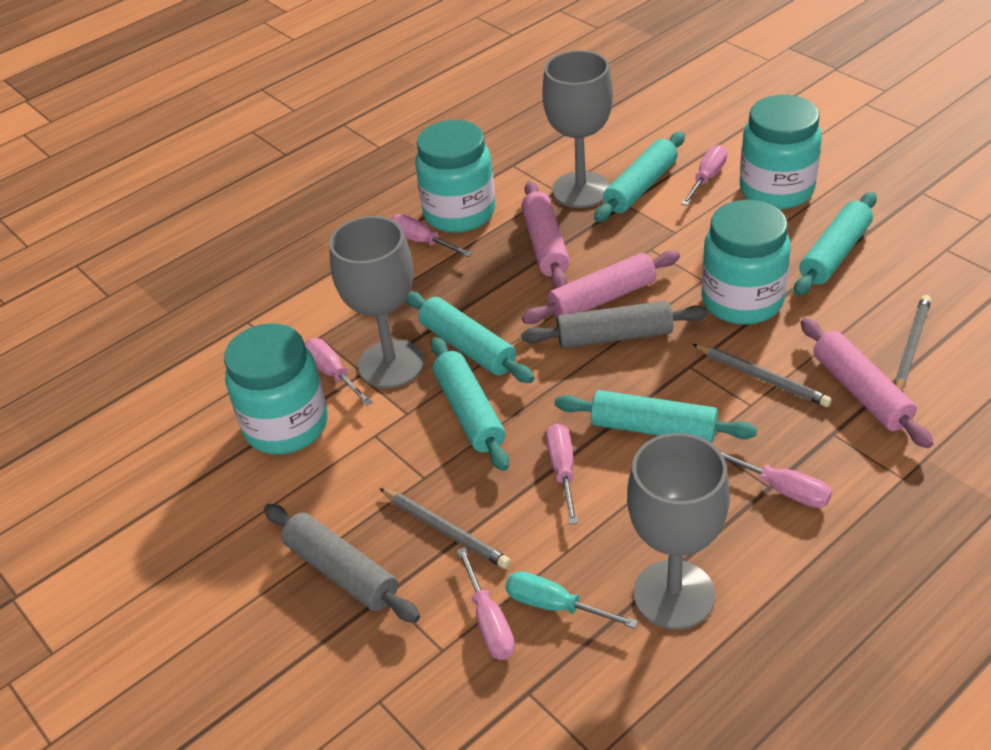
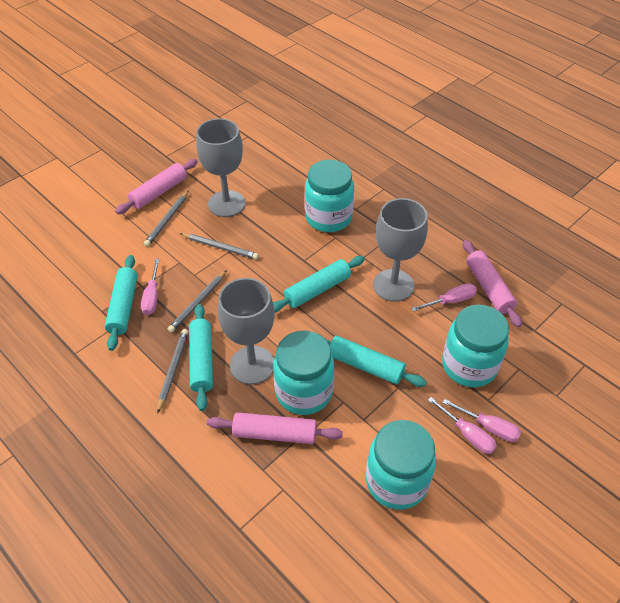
grey pencil: [379,488,511,569] [692,344,832,407] [894,295,931,390] = 3 -> [144,191,188,247] [157,329,188,414] [168,270,227,333] [180,233,259,259] = 4
grey rolling pin: [264,504,420,623] [521,301,708,348] = 2 -> none = 0
pink screwdriver: [305,338,373,406] [391,214,473,257] [457,547,515,660] [546,423,578,524] [681,145,727,206] [720,451,832,508] = 6 -> [141,259,160,315] [411,283,477,312] [428,397,497,454] [442,399,521,442] = 4
turquoise rolling pin: [406,291,535,383] [431,337,509,471] [555,390,757,443] [594,132,685,222] [794,192,877,296] = 5 -> [105,255,138,351] [189,304,213,411] [273,256,365,312] [320,335,427,387] = 4
turquoise screwdriver: [505,571,638,629] = 1 -> none = 0

